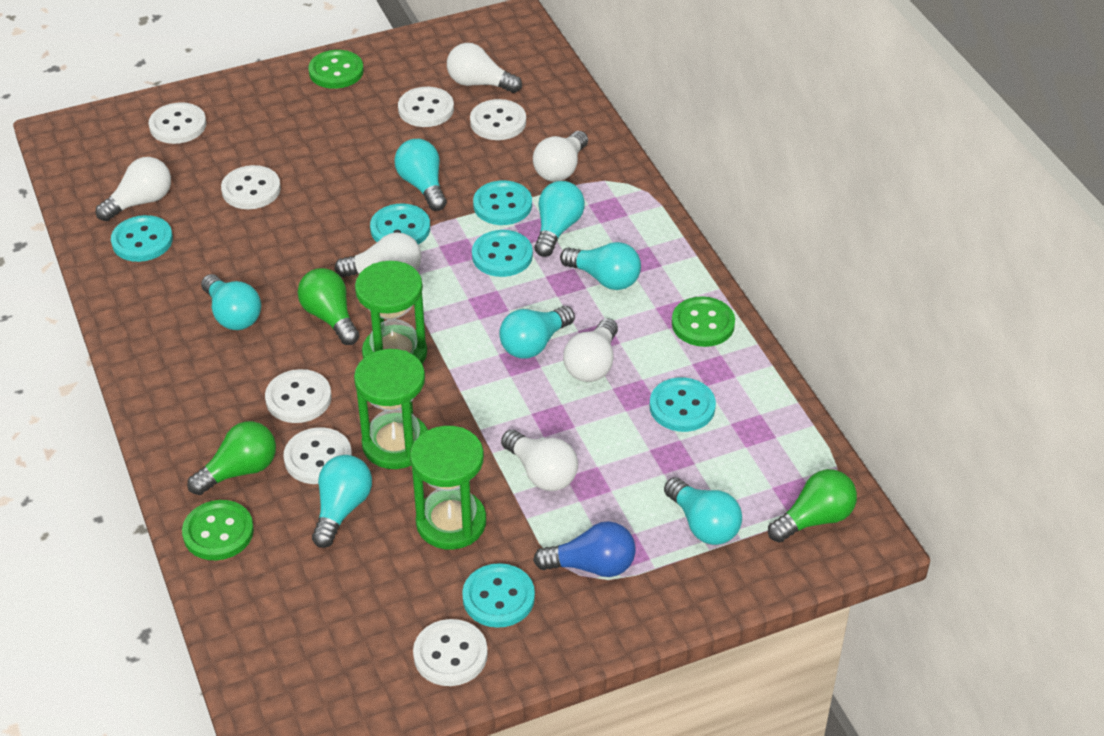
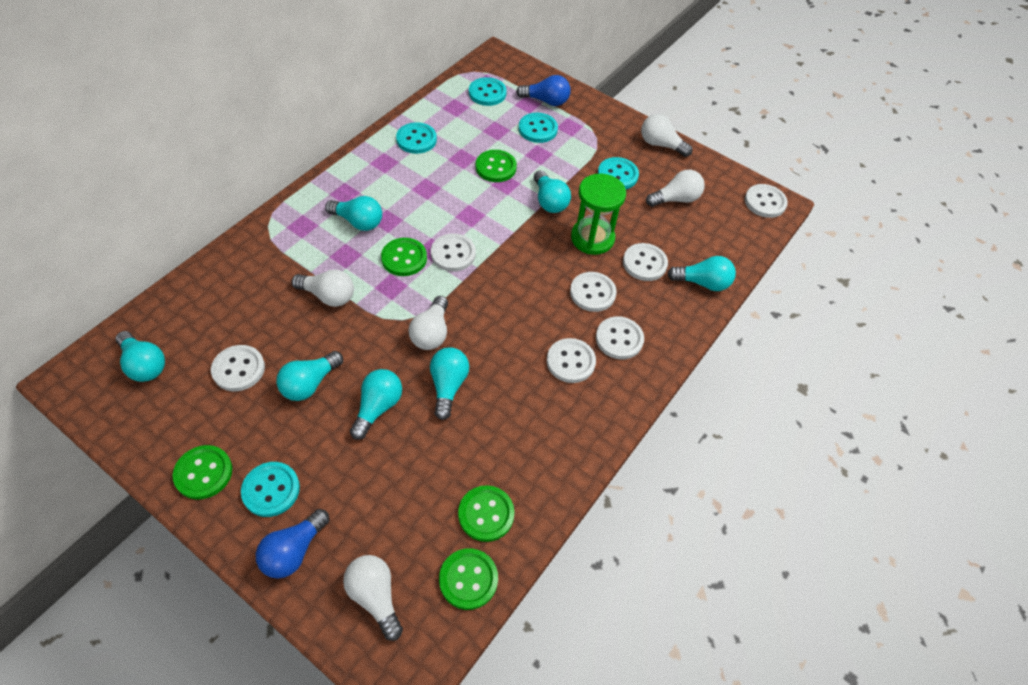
blue light bulb: [533,521,636,577] = 1 -> [256,509,329,579] [516,75,571,106] = 2
green button: [182,500,254,560] [308,50,364,89] [672,296,735,347] = 3 -> [172,445,232,500] [381,238,427,276] [439,548,498,610] [458,485,515,542] [476,150,517,182] = 5
green hourglass: [354,349,428,469] [355,261,427,364] [410,426,486,550] = 3 -> [571,173,626,255] = 1
green light bulb: [187,421,276,495] [297,268,360,345] [768,469,857,542] = 3 -> none = 0
turquoise button: [111,215,173,262] [370,204,430,244] [462,563,535,628] [472,230,533,277] [473,180,532,225] [650,378,716,432] = 6 -> [241,462,300,517] [396,122,437,154] [469,77,507,106] [519,113,558,143] [598,157,639,189] = 5
white light bulb: [96,157,171,221] [334,232,421,277] [447,43,522,93] [501,430,578,491] [533,131,588,182] [563,318,618,382] = 6 -> [292,270,354,307] [343,555,403,641] [409,296,448,350] [641,114,693,157] [646,170,705,207] = 5

